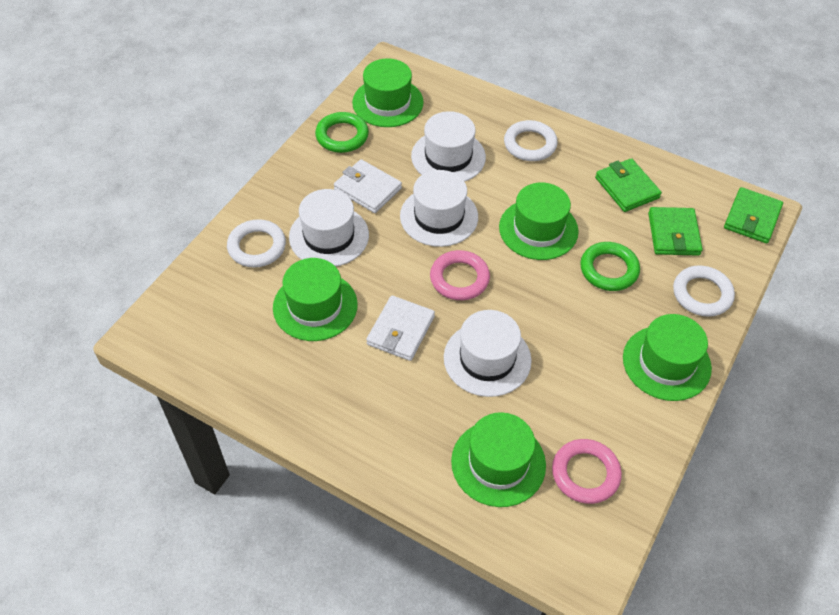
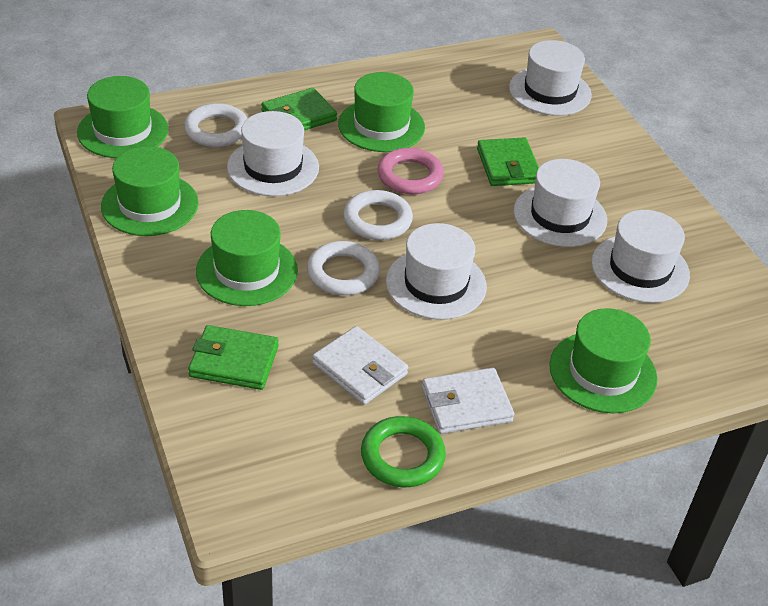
green ring: [315,112,369,153] [580,242,640,291] = 2 -> [361,416,446,487] = 1
pink ring: [430,250,490,300] [552,439,622,504] = 2 -> [378,148,444,194] = 1
white hat: [289,189,369,267] [400,170,478,247] [411,111,486,182] [444,310,532,397] = 4 -> [227,111,319,196] [386,223,487,320] [509,40,592,116] [513,159,607,247] [592,210,690,303] = 5

